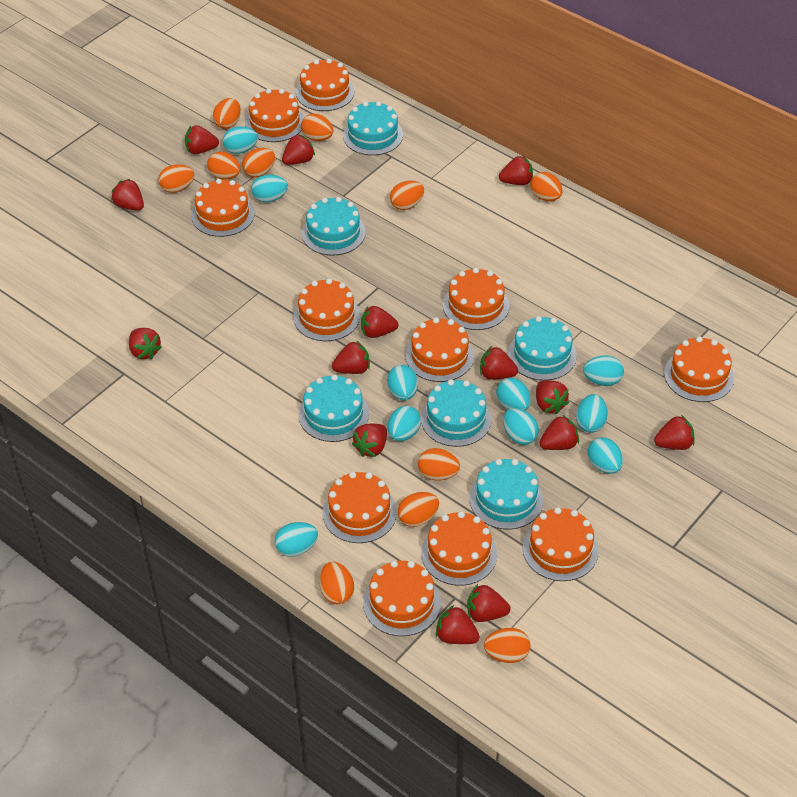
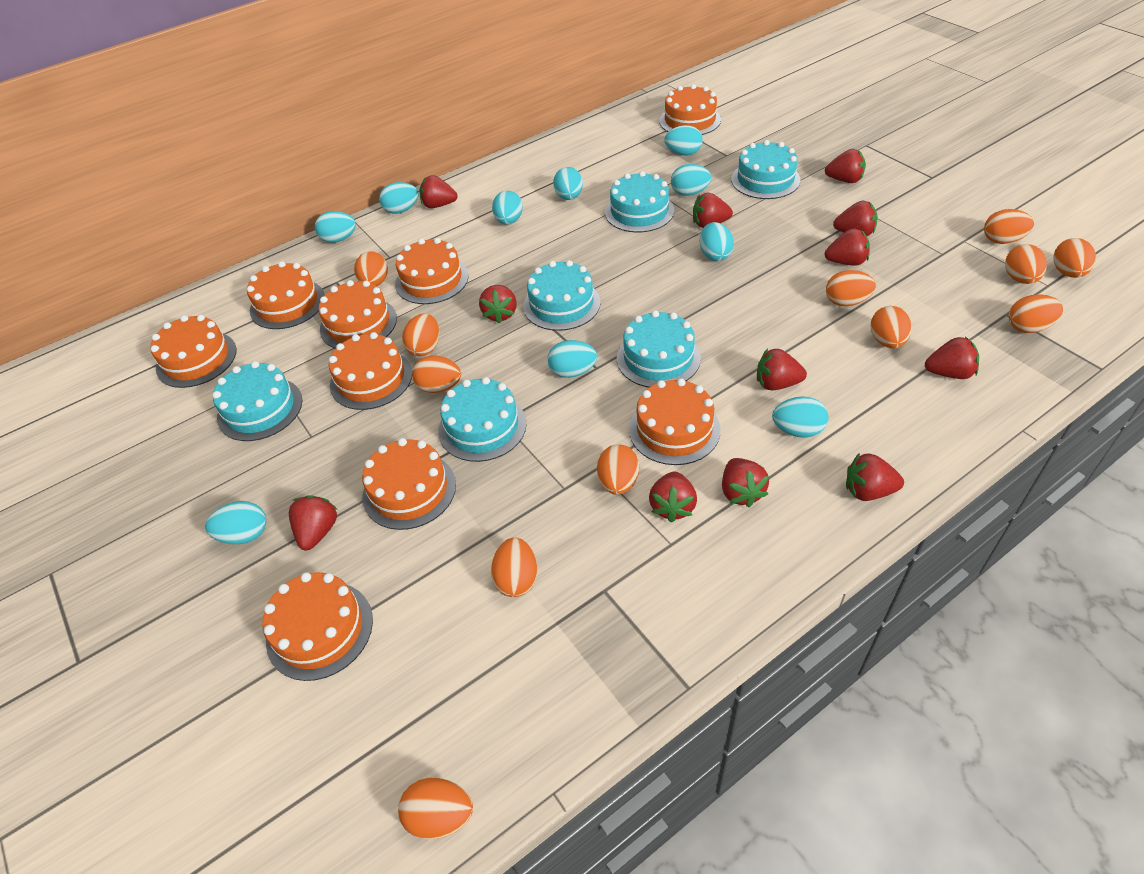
orange cake: [191,179,255,237] [245,89,304,142] [293,279,360,341] [296,59,354,111] [323,472,397,543] [363,560,441,636] [406,317,474,382] [421,511,497,586] [443,268,509,330] [523,507,599,581] [664,336,734,402] = 11 -> [150,315,236,388] [247,261,324,329] [262,572,373,681] [319,280,397,349] [329,332,412,410] [362,438,456,530] [395,238,468,304] [629,378,721,465] [659,84,721,135] = 9
orange egg: [158,164,194,193] [207,152,241,180] [213,98,241,129] [242,148,275,178] [301,114,334,141] [319,562,354,604] [390,181,424,210] [398,492,439,527] [418,448,460,481] [484,628,530,663] [530,172,563,201] = 11 -> [354,251,388,286] [398,778,473,839] [402,313,439,356] [412,356,461,393] [491,537,537,597] [597,444,639,495] [826,270,876,306] [871,306,912,348] [984,209,1034,244] [1005,244,1047,284] [1009,294,1063,333] [1053,238,1096,278] = 12
red strawberry: [111,179,144,211] [129,328,162,360] [185,125,219,154] [282,134,315,165] [332,340,370,374] [352,424,387,457] [361,306,398,338] [436,605,479,644] [467,584,511,622] [480,346,518,380] [499,156,533,185] [536,380,569,414] [539,415,579,450] [654,415,694,450] = 14 -> [289,496,338,550] [419,175,457,208] [479,285,517,324] [649,472,697,523] [693,192,733,228] [722,458,769,507] [757,349,807,390] [825,149,866,183] [825,228,870,266] [833,201,878,236] [846,453,904,501] [925,337,979,379] = 12

